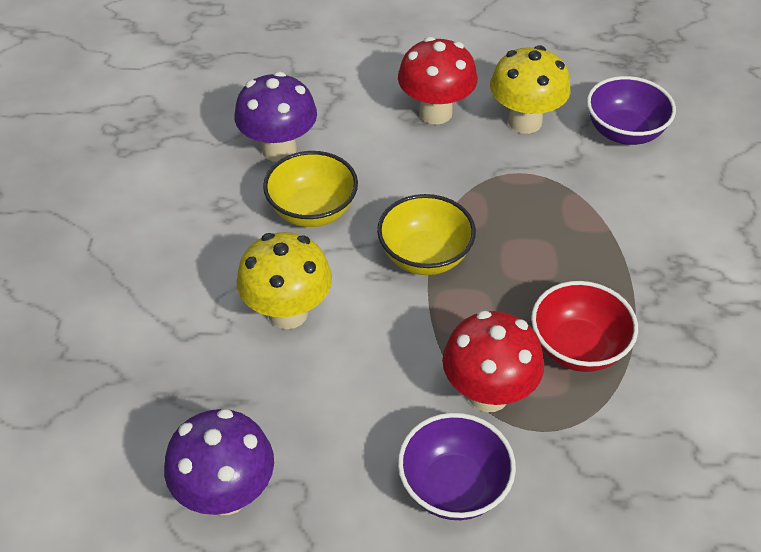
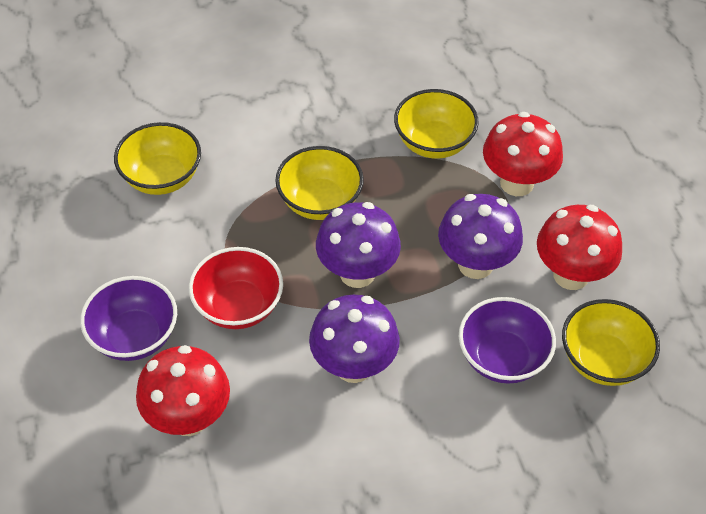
purple mushroom: [164,409,274,515] [234,72,317,162] = 2 -> [309,295,400,383] [316,202,401,288] [438,194,523,279] = 3
red mushroom: [398,37,477,125] [442,311,544,412] = 2 -> [136,345,230,436] [483,112,563,196] [537,205,622,290] = 3
yellow bowl: [263,151,358,227] [377,194,476,275] = 2 -> [114,122,201,195] [275,146,364,220] [394,89,478,159] [562,299,660,386] = 4
yellow mushroom: [237,232,332,329] [490,45,571,134] = 2 -> none = 0

